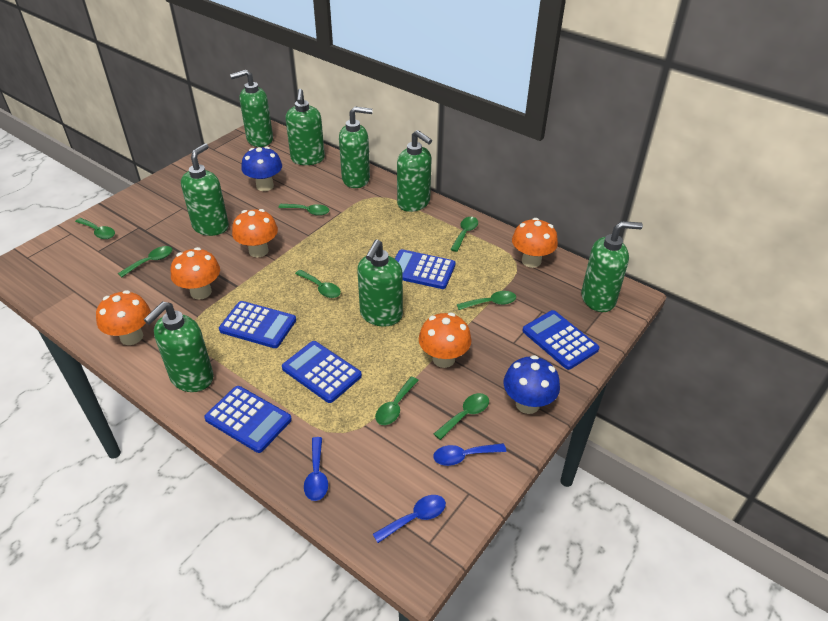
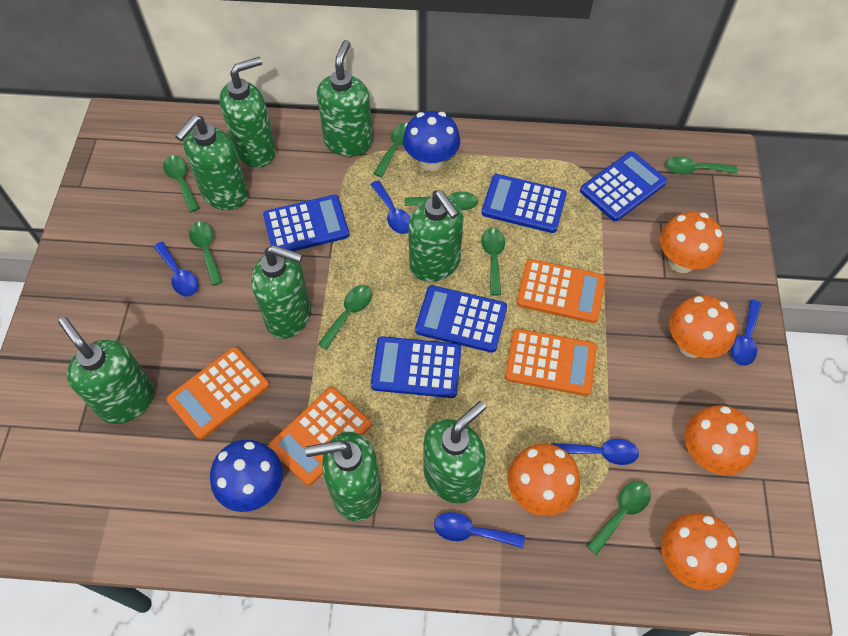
blue spoon: [304,437,328,501] [373,495,446,543] [433,443,506,466] = 3 -> [154,242,199,296] [370,180,410,234] [434,512,525,548] [551,439,639,465] [731,300,761,366] = 5
orange calculator: none = 0 -> [166,347,269,440] [269,387,371,486] [505,329,597,396] [517,259,606,323] = 4

